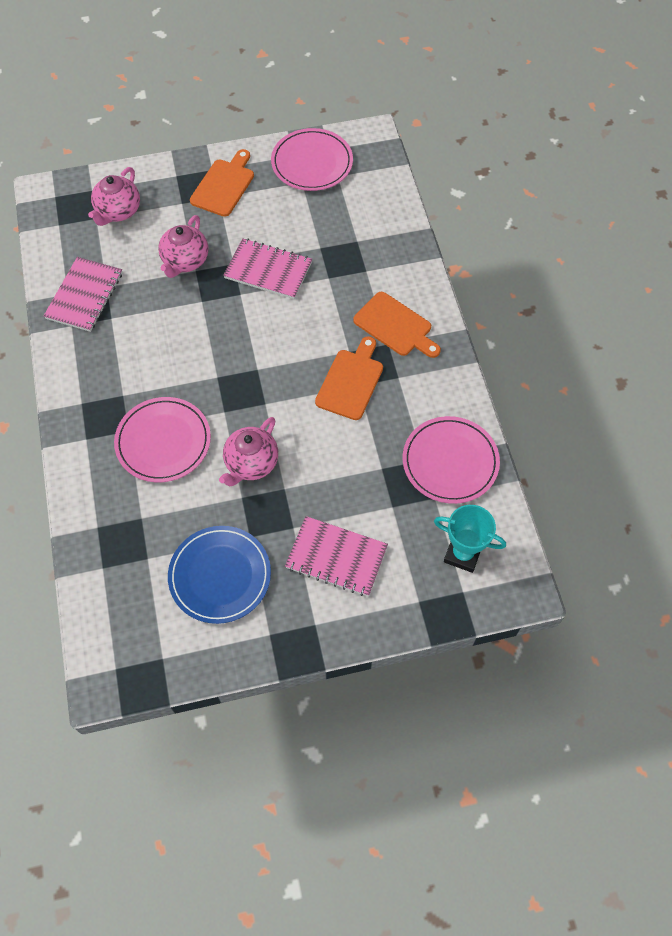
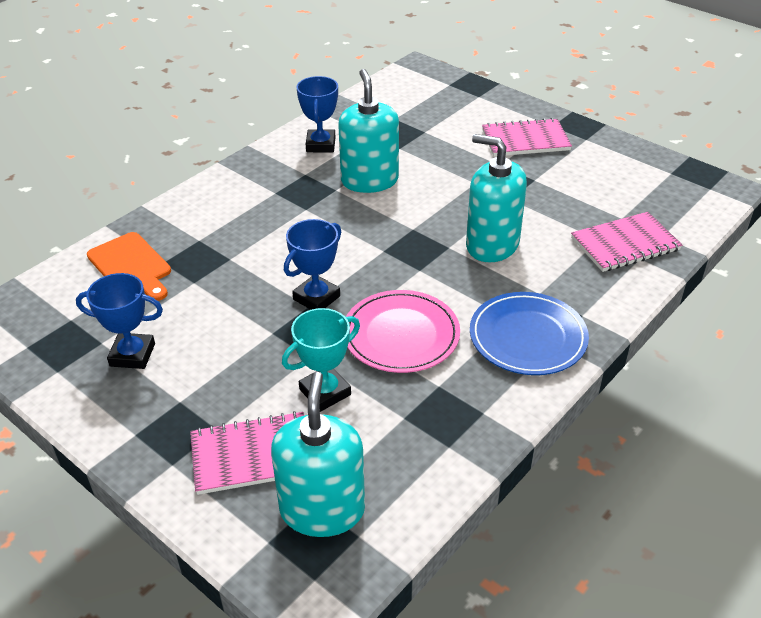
blue trophy: none = 0 -> [76,273,163,369] [284,219,341,310] [296,76,338,152] = 3
orange cutting board: [190,149,254,217] [315,336,383,420] [353,292,441,358] = 3 -> [87,232,171,301] = 1
pink plate: [114,397,211,482] [271,128,353,191] [403,416,500,504] = 3 -> [346,290,460,373] = 1
pink teapot: [88,167,140,226] [158,215,208,278] [219,417,278,486] = 3 -> none = 0
turquoise soap dispenser: none = 0 -> [271,372,365,537] [338,69,399,193] [466,134,527,262] = 3

